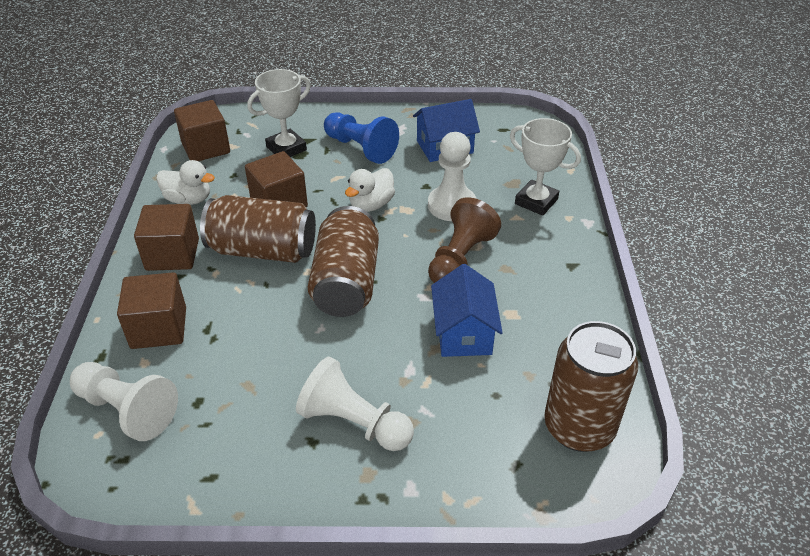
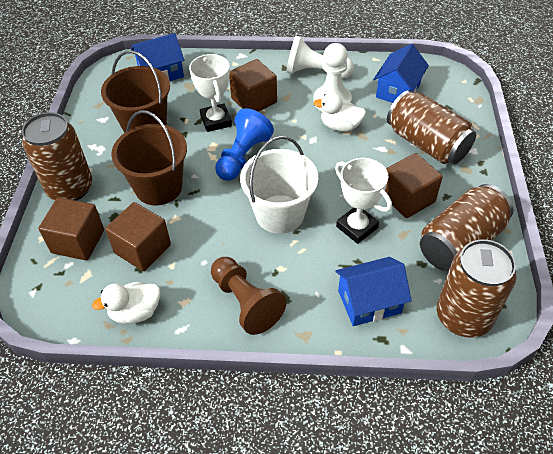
blue house: [413,99,480,162] [431,264,503,357] = 2 -> [131,33,184,82] [335,257,412,326] [374,44,429,103] = 3
brown bucket: none = 0 -> [101,50,170,133] [111,110,187,205] = 2
brown can: [200,195,316,263] [308,206,379,317] [544,321,638,452] = 3 -> [22,112,92,201] [387,90,476,164] [420,184,513,271] [437,239,516,338] = 4
white bucket: none = 0 -> [240,136,318,234] = 1
white pawn: [70,362,178,441] [296,357,414,451] [428,132,477,221] = 3 -> [286,36,354,79] [313,43,352,112] = 2

